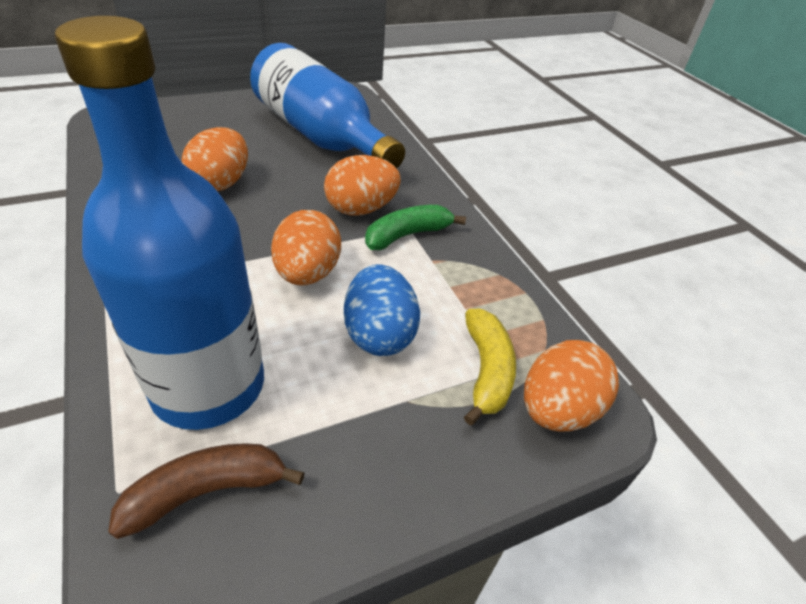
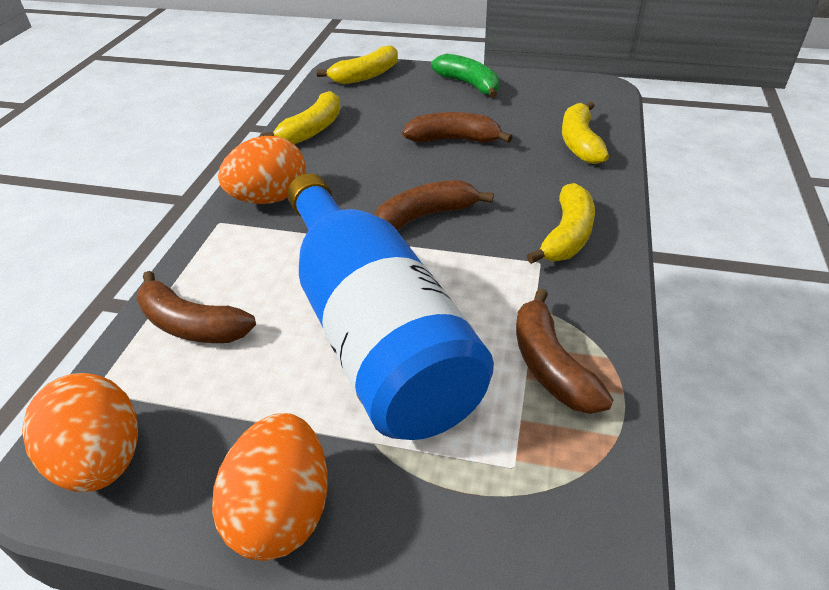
blue bottle: [55,16,264,430] [250,43,405,169] = 2 -> [287,173,494,440] = 1
blue egg: [344,264,420,356] = 1 -> none = 0
brown banana: [108,443,305,539] = 1 -> [137,271,256,343] [375,180,494,231] [402,112,513,143] [516,288,613,414] = 4
orange egg: [182,127,248,191] [271,210,341,285] [324,155,401,216] [524,340,619,432] = 4 -> [22,373,138,492] [212,413,328,561] [218,136,306,204] = 3
yellow banana: [464,309,516,425] = 1 -> [261,91,341,144] [317,45,398,84] [527,183,595,264] [562,101,609,164] = 4

